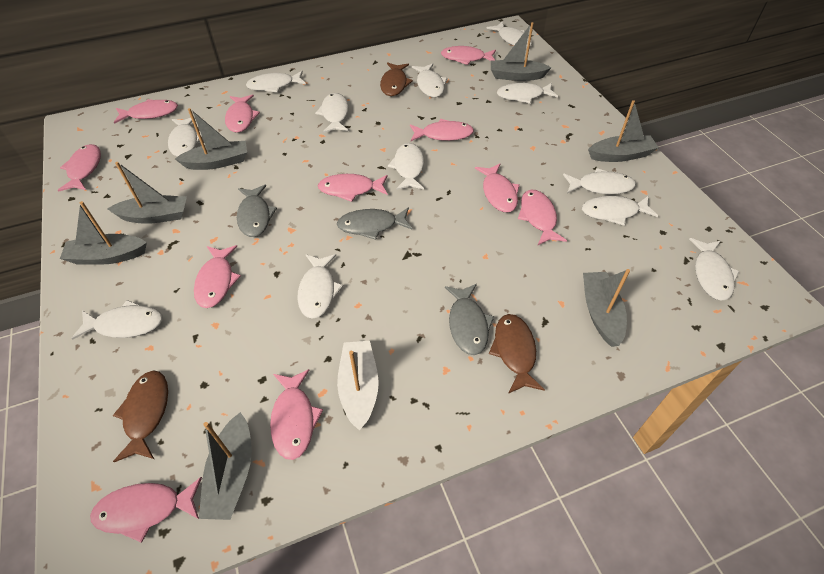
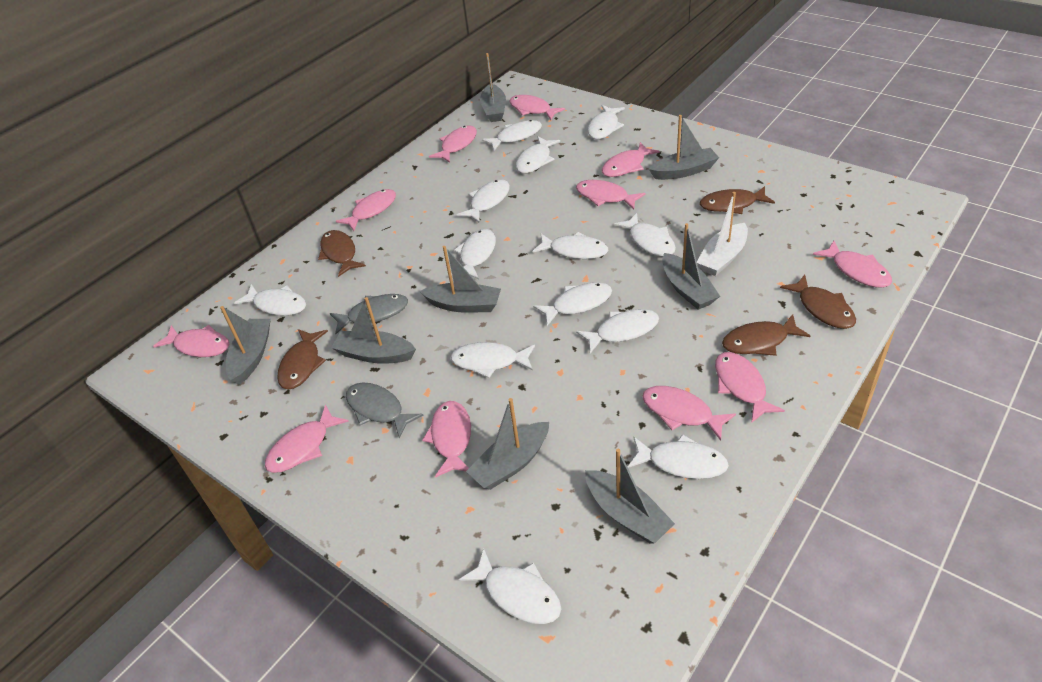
brown fish: [113,370,168,462] [380,62,413,96] [489,314,545,394] = 3 -> [277,329,328,390] [318,230,366,277] [700,186,775,214] [722,314,810,356] [780,275,856,329] = 5
grey boat: [60,201,147,265] [107,162,187,224] [175,108,247,170] [199,412,252,520] [491,22,552,81] [583,269,630,347] [588,100,659,162] = 7 -> [220,306,271,385] [331,297,416,364] [420,246,501,313] [466,398,549,490] [480,53,506,122] [585,449,675,544] [649,115,719,180] [662,223,720,310] = 8
grey fish: [237,185,277,237] [337,208,412,240] [445,284,494,355] = 3 -> [330,294,408,334] [346,383,423,438] = 2
white fish: [72,300,163,340] [168,116,202,157] [246,71,306,93] [297,254,343,319] [315,93,349,133] [388,143,424,190] [412,63,447,97] [487,22,532,48] [497,83,558,104] [563,168,636,194] [582,196,658,226] [689,238,740,301] = 12 -> [234,284,306,316] [450,342,535,378] [454,229,496,279] [457,179,510,222] [459,548,561,624] [482,120,542,151] [516,136,560,173] [532,232,608,259] [533,282,612,326] [576,309,659,353] [588,105,625,139] [614,213,676,257] [628,434,729,479] = 13

